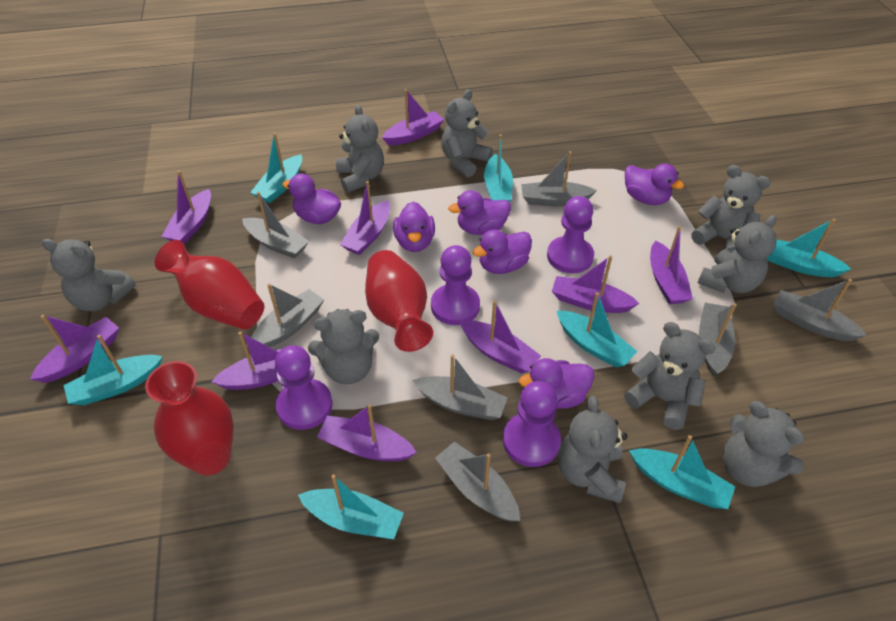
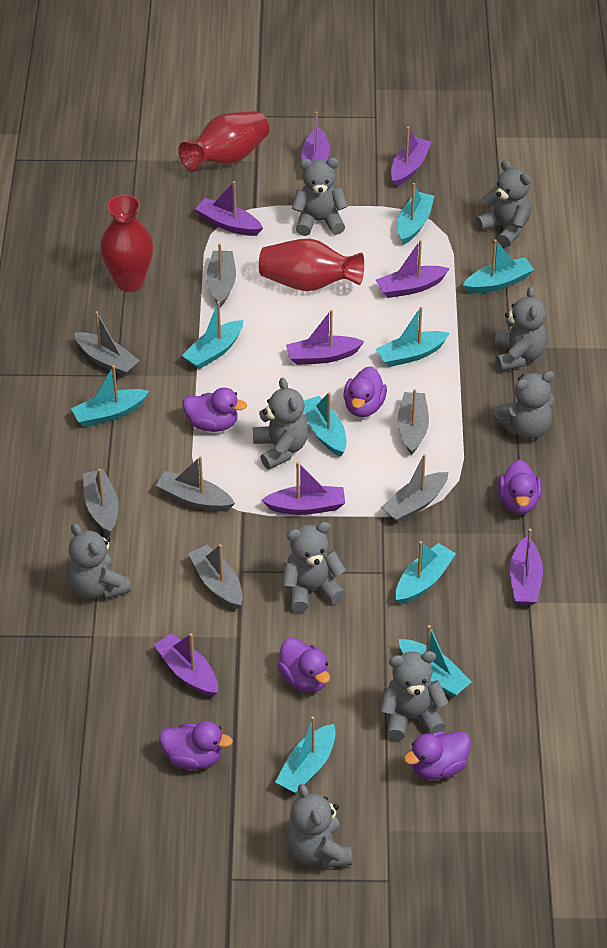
purple boat: [30,315,119,383] [161,171,211,244] [211,331,303,390] [317,404,417,461] [340,181,390,255] [382,89,444,145] [460,300,541,373] [552,255,640,313] [650,226,693,304] = 9 -> [154,633,218,697] [195,181,263,236] [262,462,345,515] [286,310,365,365] [301,111,330,172] [376,240,450,298] [391,126,432,187] [510,529,543,605] = 8
purple pawn: [275,345,333,430] [431,245,480,325] [503,381,561,467] [547,196,594,273] = 4 -> none = 0
turquoise boat: [63,335,163,405] [250,133,302,203] [298,474,404,539] [484,134,513,202] [557,292,637,368] [629,435,735,509] [767,219,851,277] = 7 -> [71,365,149,427] [182,301,243,369] [275,716,336,793] [304,392,347,456] [375,307,450,367] [396,541,456,604] [397,183,434,245] [399,625,472,697] [463,239,535,293] = 9

